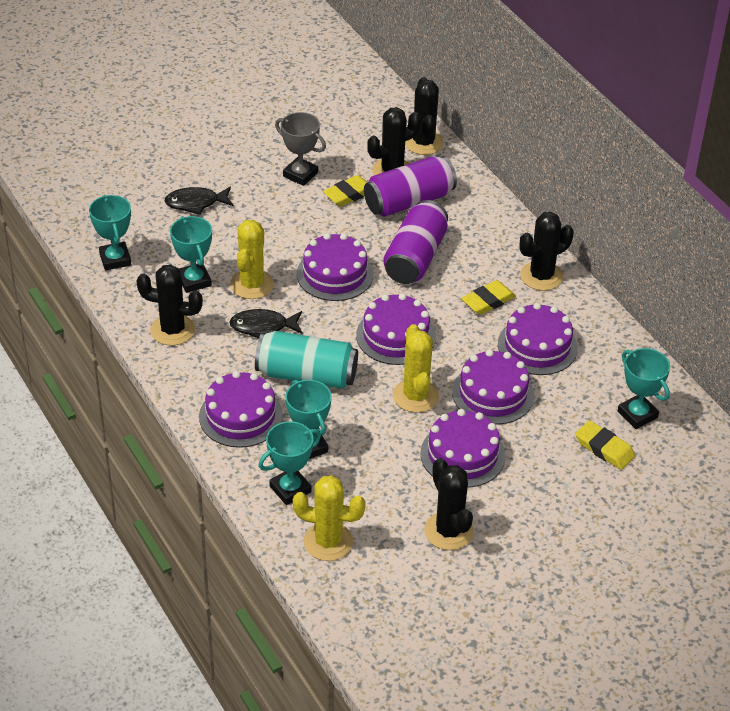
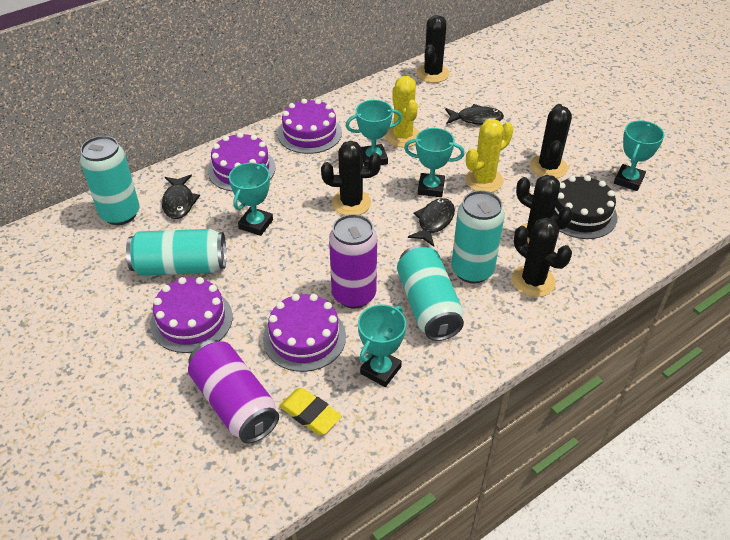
black cake: none = 0 -> [554,175,617,239] = 1
black fish: [164,186,234,215] [229,309,303,338] = 2 -> [162,175,200,219] [408,198,455,247] [445,104,504,125] = 3
grey trophy: [275,112,326,186] = 1 -> none = 0
purple cake: [199,371,283,448] [297,233,374,301] [356,293,436,365] [420,409,505,488] [452,349,534,425] [498,303,578,375] = 6 -> [150,277,233,353] [208,132,276,192] [263,294,346,372] [278,99,342,154] = 4
turquoise can: [255,331,358,389] = 1 -> [80,136,140,225] [126,229,226,276] [397,245,464,341] [451,190,505,283] = 4
yellow cactus: [230,219,274,299] [293,475,366,561] [393,324,439,413] = 3 -> [385,76,420,147] [465,119,513,192] = 2
yellow eraser: [323,175,368,207] [461,280,516,315] [575,420,635,470] = 3 -> [279,388,342,435] = 1

